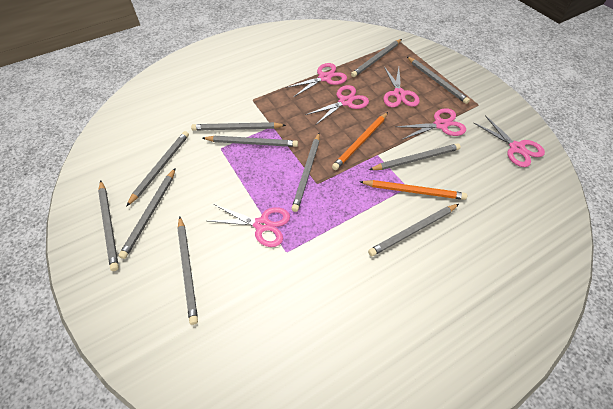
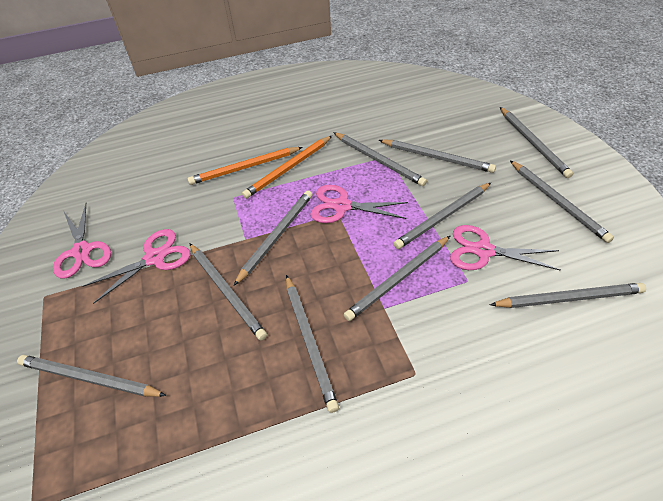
pink scissors: [209,204,290,247] [285,63,347,97] [306,85,369,124] [383,67,420,107] [396,108,466,139] [474,115,545,167] = 6 -> [53,204,111,279] [83,229,190,304] [310,185,408,223] [450,225,561,271] = 4

